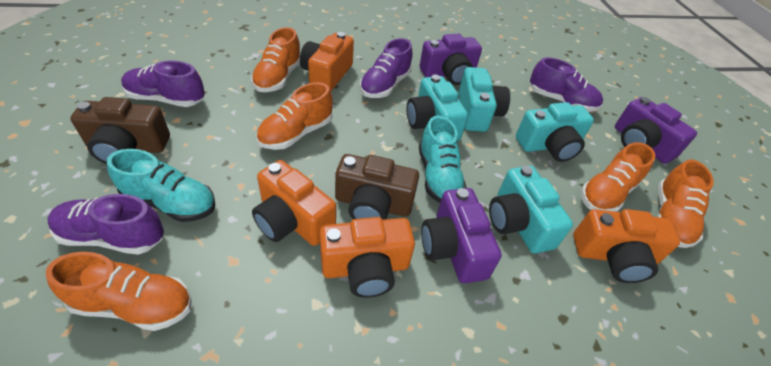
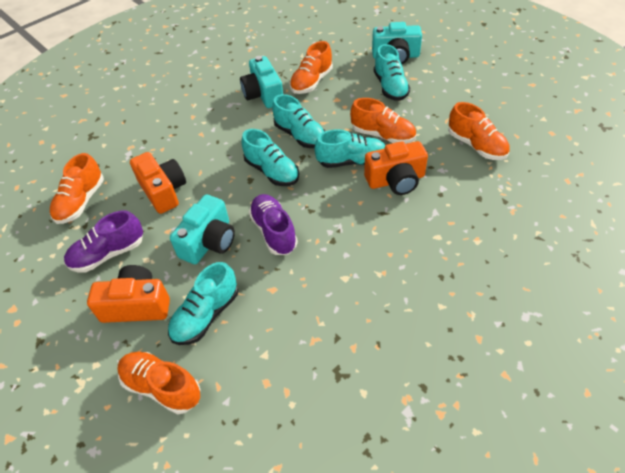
brown camera: [70,97,170,164] [335,154,419,220] = 2 -> none = 0
orange camera: [252,160,336,246] [300,32,354,91] [320,217,415,298] [573,209,680,283] = 4 -> [87,265,170,323] [130,152,186,214] [364,141,428,195] = 3
purple camera: [420,33,482,85] [421,188,502,283] [615,97,697,164] = 3 -> none = 0
purple shoe: [47,194,164,255] [121,61,205,107] [360,38,412,98] [530,58,603,112] = 4 -> [64,210,143,273] [249,194,298,255] = 2
turquoise camera: [407,75,468,141] [458,67,510,132] [489,166,573,254] [516,102,594,162] = 4 -> [170,194,235,264] [240,56,283,108] [372,22,422,64] = 3
turquoise shoe: [107,149,215,222] [419,115,467,203] = 2 -> [168,262,238,345] [241,129,299,186] [272,94,325,148] [315,129,385,168] [374,44,410,101] = 5

